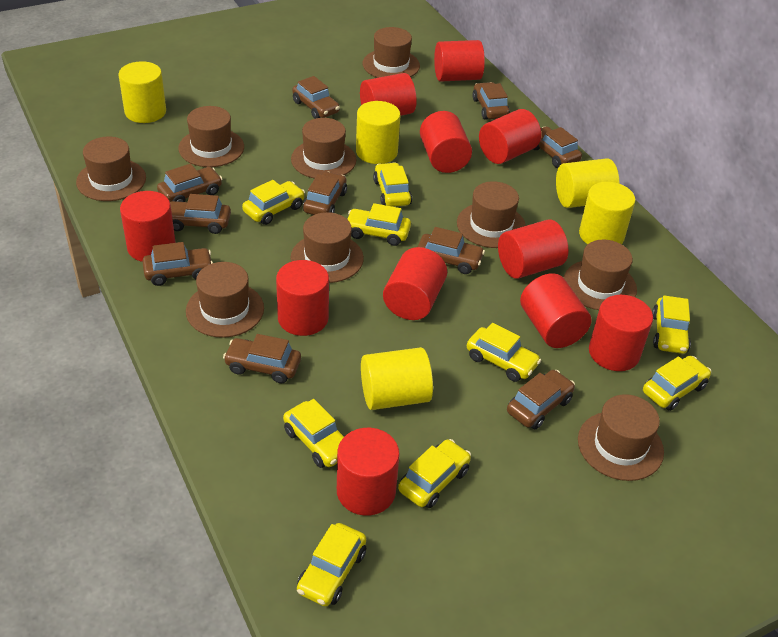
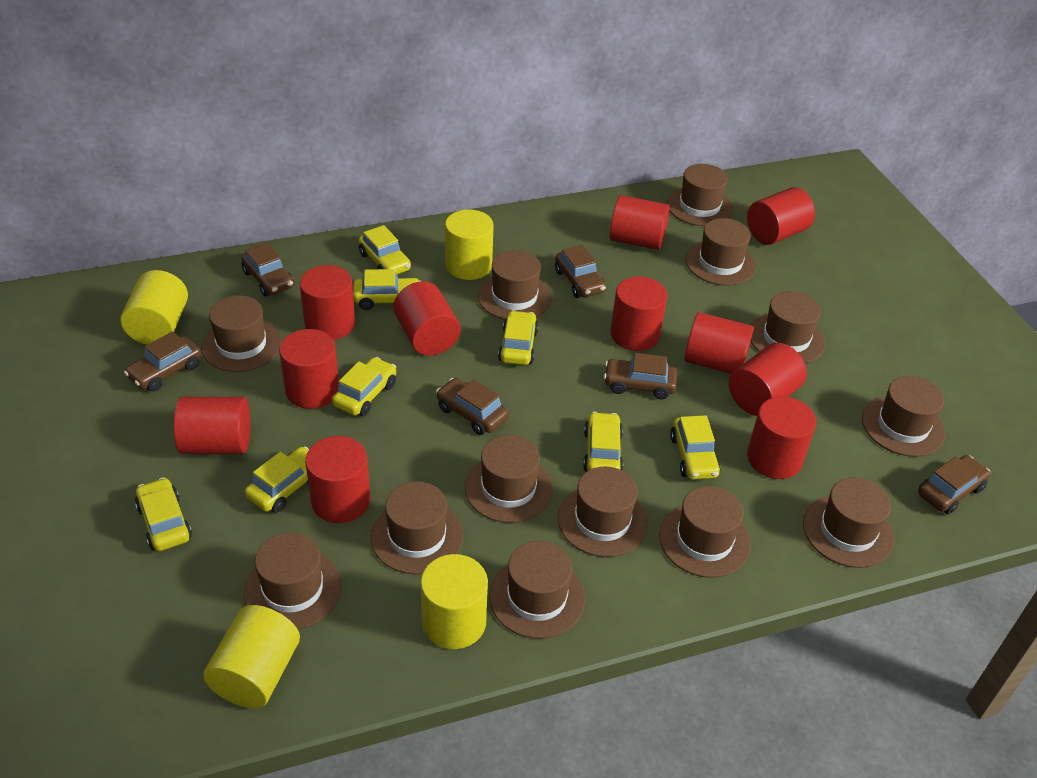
brown car: [142,242,213,286] [157,164,222,202] [170,194,231,234] [223,334,301,383] [292,76,340,119] [303,171,347,215] [417,227,485,274] [472,82,510,120] [507,370,575,429] [533,126,582,168] = 10 -> [124,331,202,392] [241,242,294,296] [436,378,508,435] [555,245,606,298] [604,353,677,399] [918,455,990,514] = 6
brown hat: [76,137,146,201] [178,106,244,167] [186,262,264,338] [291,118,356,179] [291,212,364,283] [363,27,420,78] [457,181,526,248] [564,240,637,310] [578,394,664,481] = 9 -> [201,295,282,372] [244,532,342,629] [371,481,463,574] [465,435,553,523] [478,250,552,320] [489,541,585,639] [558,467,648,557] [659,486,751,578] [667,164,733,226] [685,218,756,285] [751,291,825,363] [803,477,894,568] [862,376,945,457] = 13
yellow car: [242,180,305,225] [283,399,345,468] [297,523,366,607] [347,203,411,246] [373,162,412,207] [398,439,471,508] [467,323,541,382] [643,356,711,411] [652,295,691,354] = 9 -> [135,477,192,551] [245,446,309,513] [332,357,396,416] [353,269,421,310] [359,225,411,274] [498,310,539,365] [583,412,623,472] [670,415,721,480] = 8
yellow cylinder: [118,61,166,123] [356,101,400,164] [361,347,433,410] [556,158,620,208] [579,182,635,244] = 5 -> [120,270,188,345] [203,605,300,708] [421,554,488,649] [445,210,493,280] = 4

